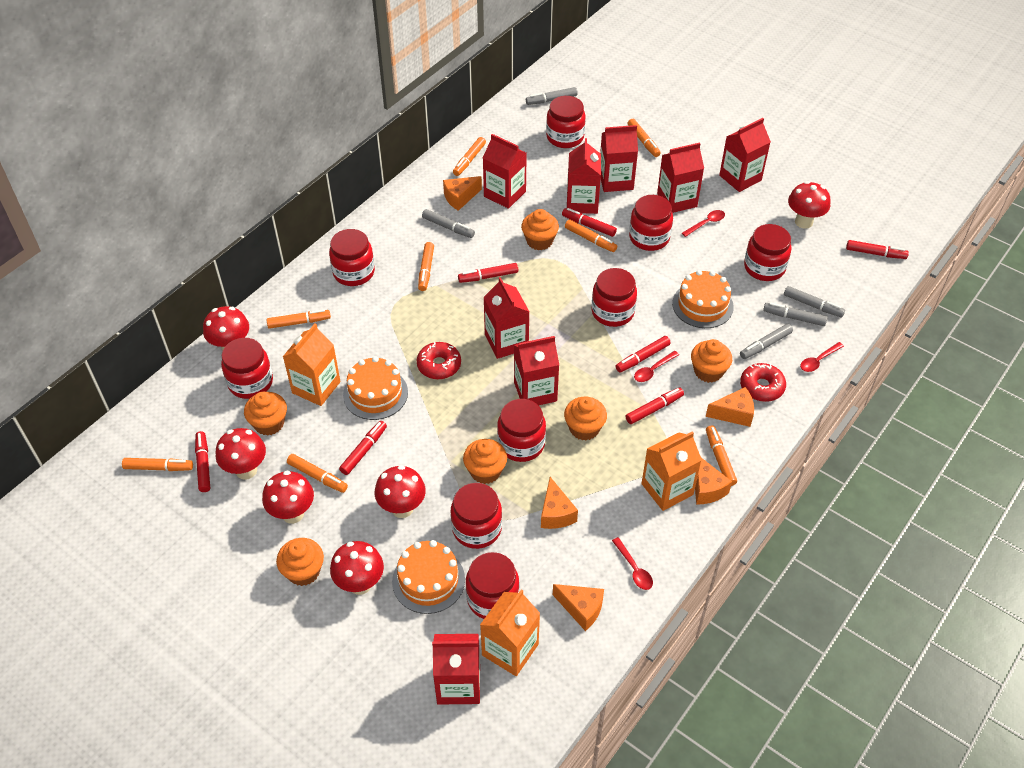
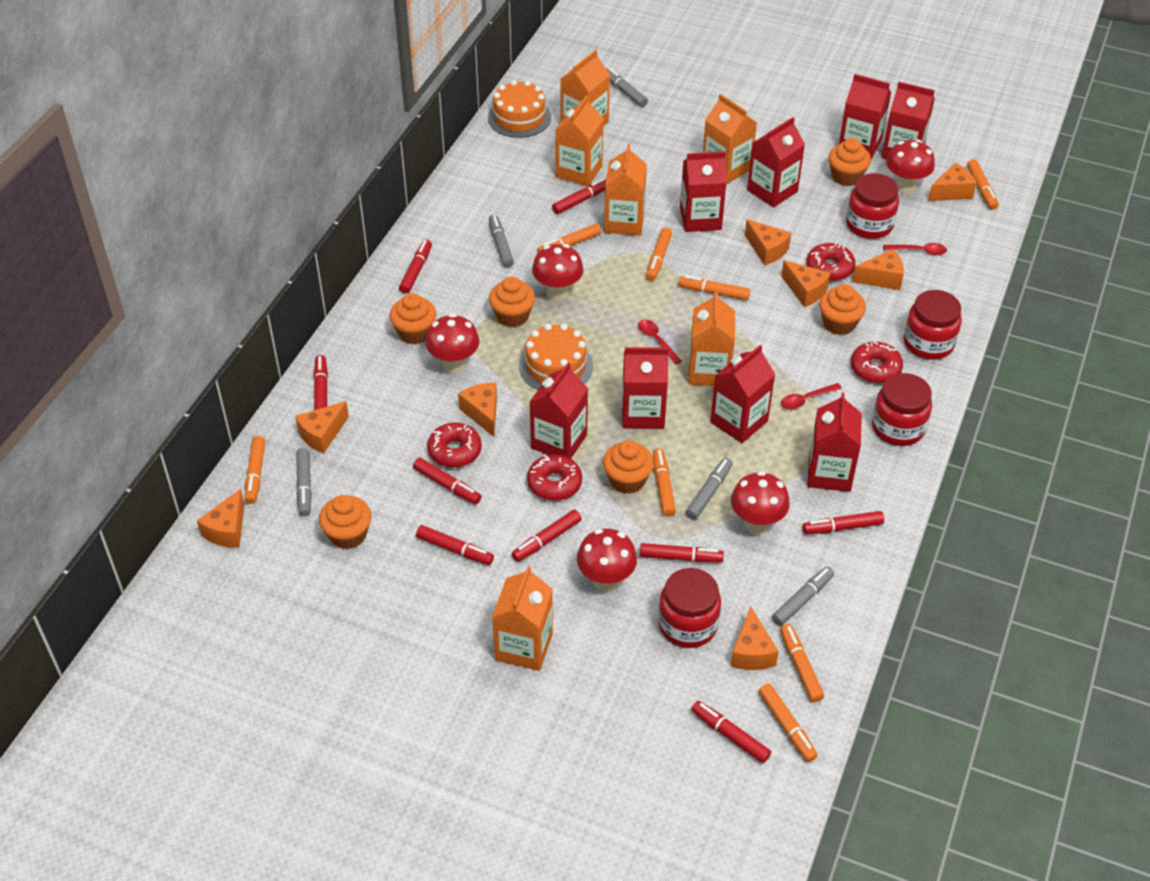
orange cake: [343,356,408,420] [392,540,465,614] [672,270,734,328] = 3 -> [488,80,551,138] [519,324,593,390] = 2
orange carton: [283,324,341,406] [480,589,540,676] [641,431,702,511] = 3 -> [492,566,553,671] [555,95,604,186] [561,50,610,126] [604,144,647,236] [689,291,735,386] [703,94,757,184] = 6
orange cheese: [443,176,482,211] [541,477,578,529] [553,584,604,631] [695,458,732,505] [706,387,754,427] = 5 -> [197,489,245,548] [295,401,349,454] [458,383,497,437] [730,606,779,670] [745,219,791,265] [781,260,830,307] [852,249,904,290] [928,163,977,201] = 8
red donut: [417,342,461,379] [740,363,786,402] = 2 -> [427,422,482,468] [527,454,582,501] [806,243,856,281] [851,342,903,383] = 4
red jar: [221,338,273,399] [329,229,375,286] [451,483,502,549] [466,552,519,619] [497,399,546,462] [546,96,586,148] [592,268,637,327] [629,195,673,251] [744,224,791,281] = 9 -> [658,568,721,648] [846,173,899,239] [872,373,932,446] [904,290,962,360] = 4
red marker: [195,431,210,492] [339,421,387,475] [458,263,518,283] [562,208,617,237] [616,336,671,372] [626,387,684,424] [846,240,909,259] = 7 -> [314,355,328,410] [399,240,432,294] [413,458,482,504] [416,525,494,565] [512,510,582,562] [552,178,606,214] [640,543,724,562] [691,701,771,763] [803,511,884,535] = 9
red mushroom: [203,306,249,351] [216,428,266,480] [262,471,314,524] [330,541,384,595] [375,465,426,518] [788,181,831,229] = 6 -> [426,314,479,374] [532,244,584,301] [577,529,637,592] [731,471,790,535] [886,139,935,194] = 5
red spoon: [612,537,653,590] [634,351,679,382] [682,210,725,237] [800,342,844,372] = 4 -> [638,319,682,365] [781,383,842,409] [883,243,947,255] = 3

